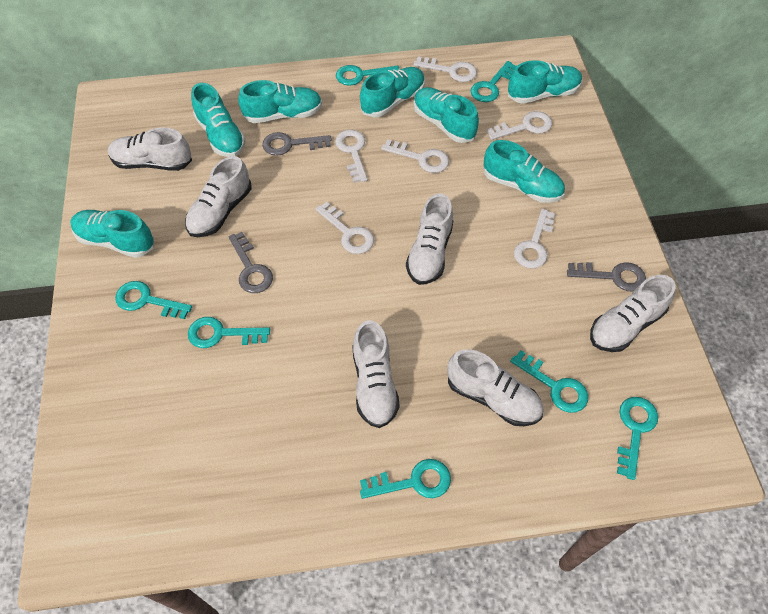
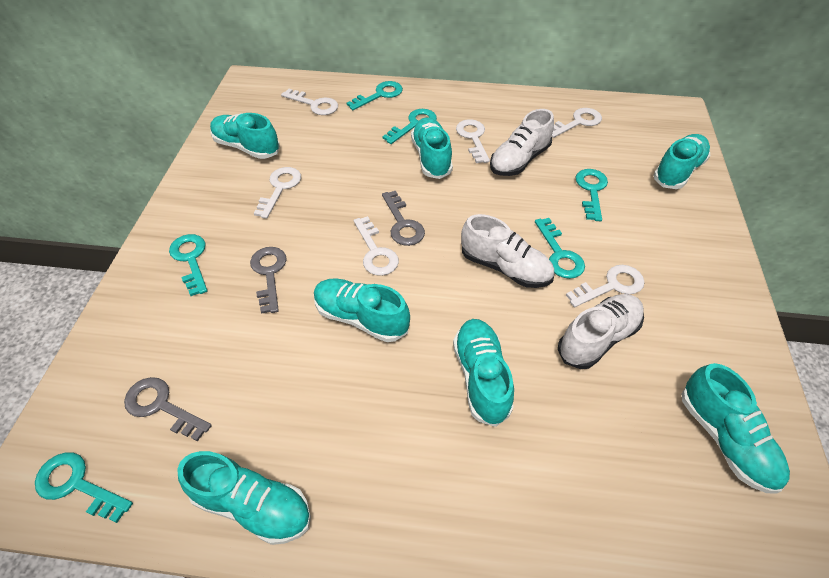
turquoise key: [115,281,192,319] [188,317,270,348] [336,65,399,86] [360,459,451,499] [471,61,517,102] [510,350,588,413] [617,397,658,480] = 7 -> [35,452,133,523] [169,234,207,296] [347,81,403,110] [382,109,437,144] [535,218,585,279] [576,169,608,221] = 6
white shoe: [108,127,192,171] [185,156,251,237] [352,320,400,428] [406,194,453,285] [447,349,543,426] [590,275,676,352] = 6 -> [461,214,554,288] [490,109,554,176] [558,294,644,369] = 3

